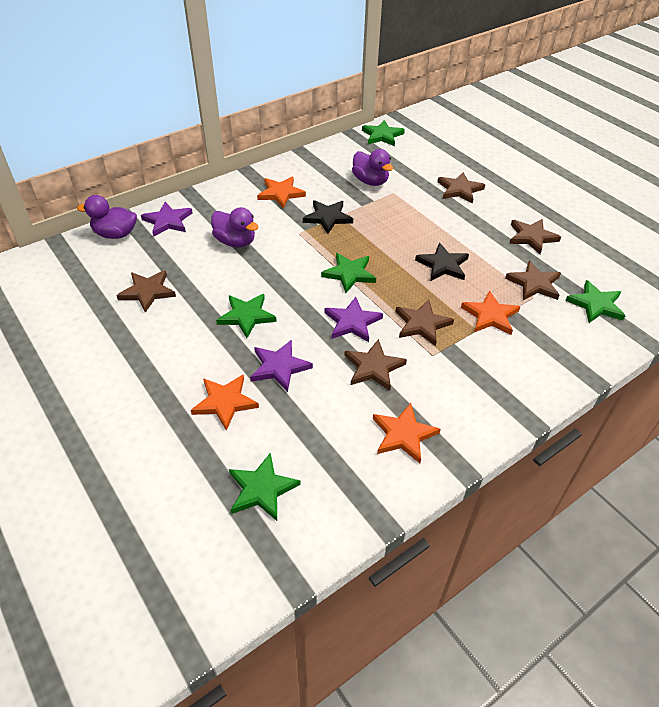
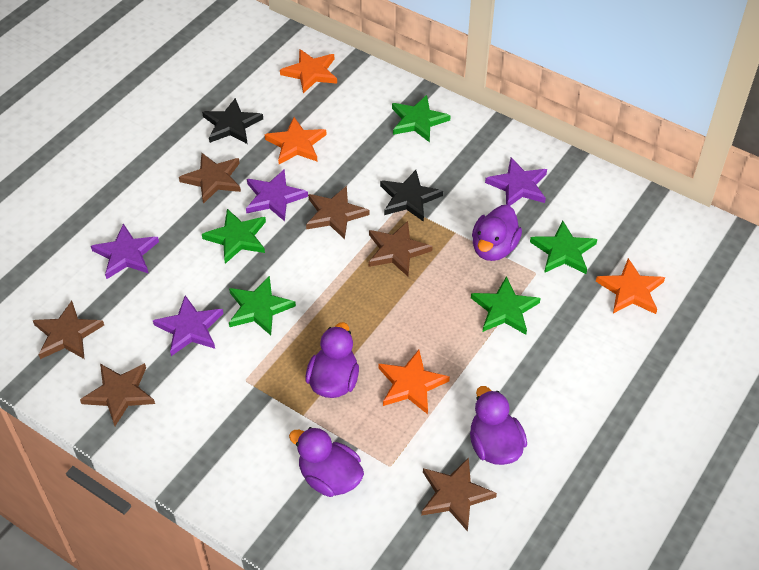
purple duck: [77,195,137,239] [211,207,258,247] [352,149,393,186] = 3 -> [289,427,364,497] [306,322,359,398] [470,386,527,465] [472,205,522,261] = 4
purple star: [141,202,193,237] [250,340,313,392] [325,297,383,342] = 3 -> [91,224,159,279] [153,295,224,356] [246,169,308,221] [485,158,547,206] = 4

